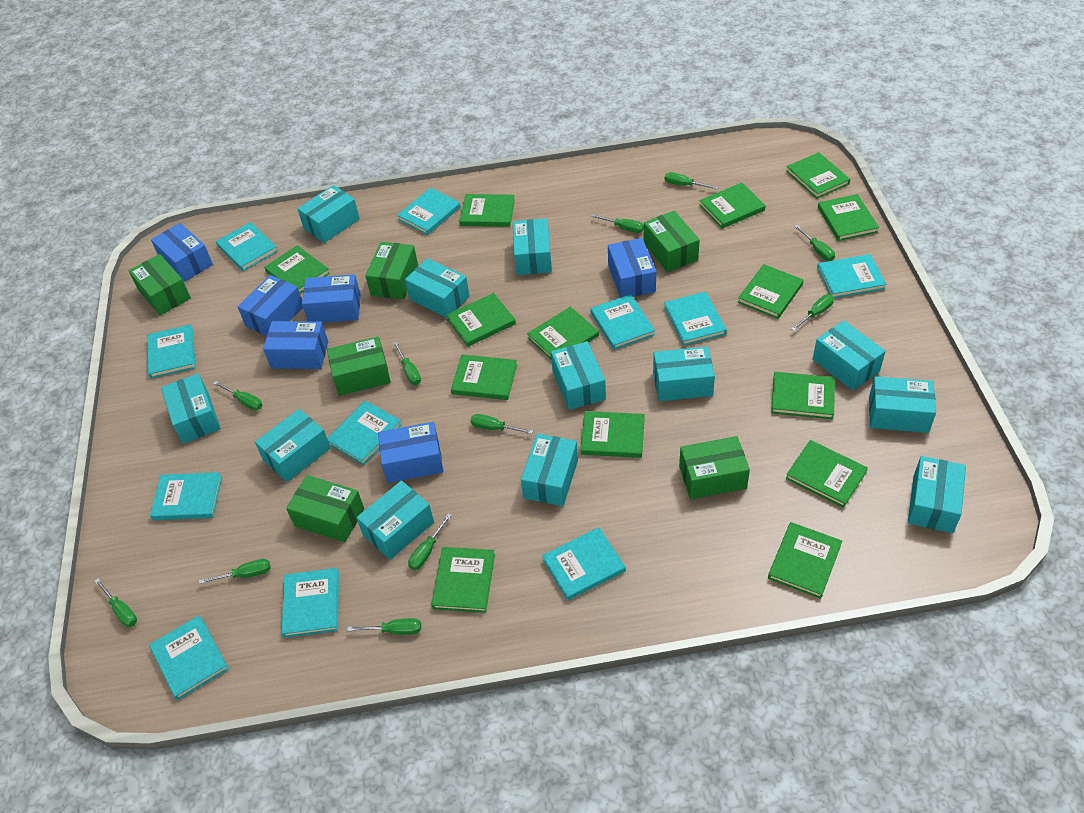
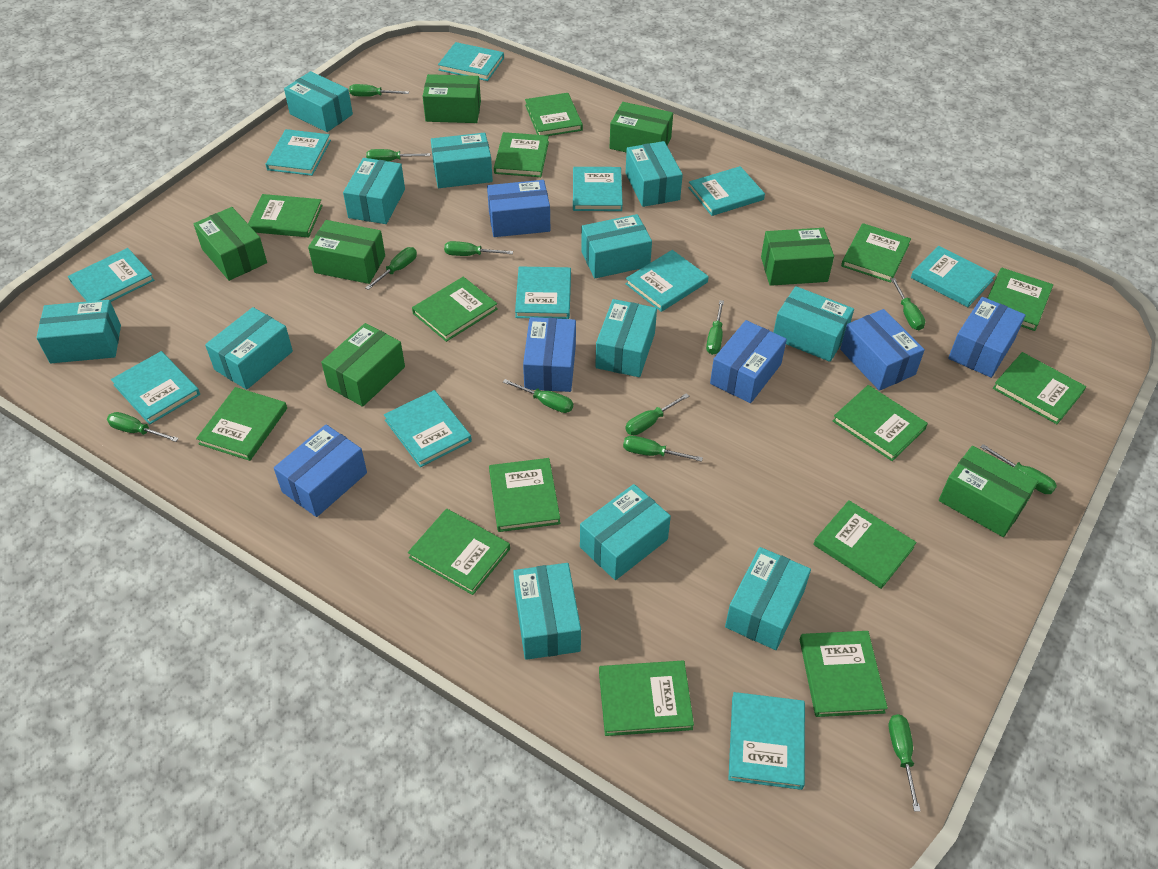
green box: [129,254,191,315] [286,475,364,542] [327,336,391,396] [365,242,418,300] [644,211,700,272] [679,436,750,499] = 6 -> [194,207,267,281] [308,220,385,284] [321,323,405,407] [423,74,481,123] [610,102,673,152] [761,228,834,286] [939,446,1038,537] = 7
green screwdriver: [95,578,137,627] [199,559,271,584] [213,381,262,411] [347,618,421,635] [393,341,421,385] [408,513,452,570] [470,414,533,434] [591,214,644,233] [665,172,718,189] [791,295,834,331] [794,225,835,261] = 11 -> [107,412,179,442] [349,84,409,97] [365,247,417,290] [366,149,430,161] [444,241,513,256] [503,379,573,413] [623,436,703,462] [625,393,689,435] [706,300,724,355] [889,714,921,812] [891,278,925,330] [981,444,1057,494] = 12

